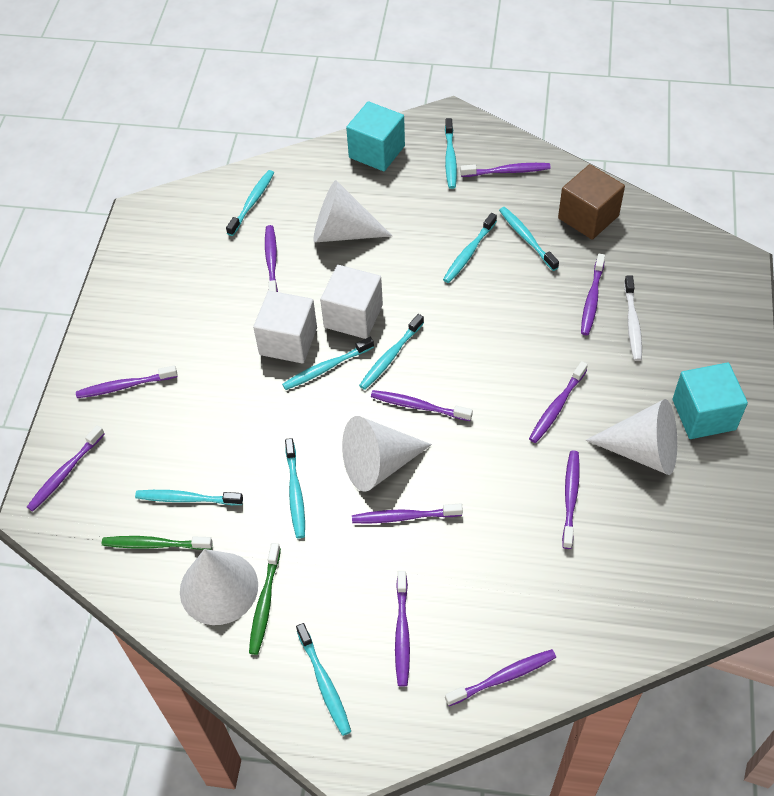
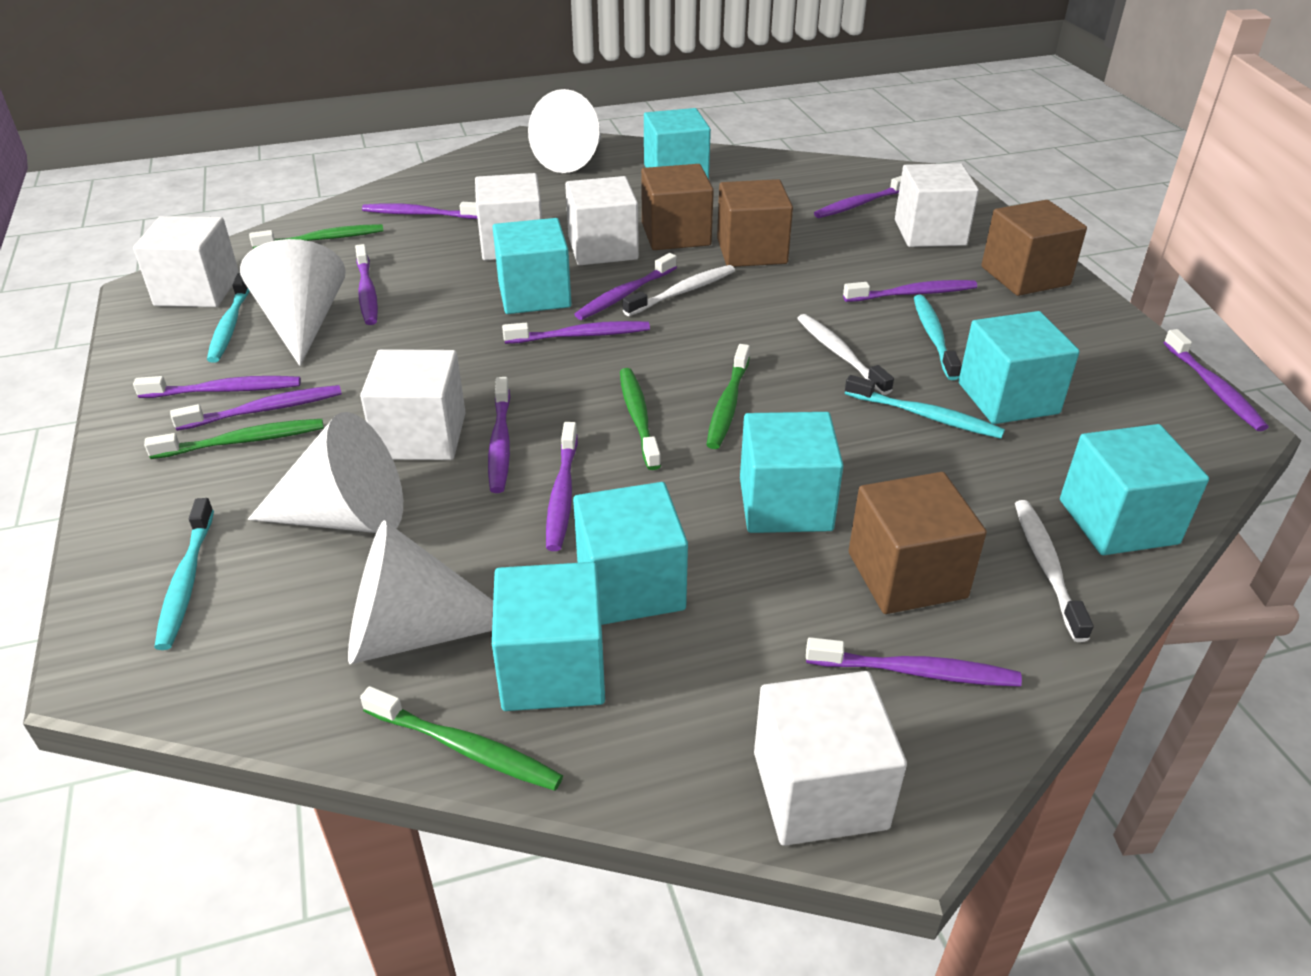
brown cube: [558,164,625,240] = 1 -> [641,164,714,250] [717,179,793,267] [849,472,987,614] [981,200,1087,296] = 4
green toothbrush: [102,536,213,550] [249,543,281,655] = 2 -> [144,419,324,459] [249,224,383,249] [360,686,563,791] [620,368,661,470] [706,344,750,449] = 5
purple toothbrush: [27,425,105,511] [76,365,178,398] [265,225,278,292] [352,504,463,524] [371,390,473,421] [395,571,410,687] [445,649,556,706] [460,163,551,177] [529,361,588,443] [562,450,580,549] [581,254,605,335] = 11 -> [133,376,301,398] [170,385,342,431] [355,244,378,325] [362,202,477,219] [488,377,510,493] [502,321,650,344] [546,422,578,551] [574,253,677,320] [806,637,1022,687] [814,176,901,218] [843,280,977,302] [1164,329,1268,431] = 12
turquoise cube: [346,101,405,171] [673,362,748,439] = 2 -> [492,562,605,711] [493,218,571,314] [573,482,688,625] [644,108,711,179] [740,412,844,533] [958,311,1080,424] [1060,424,1209,555] = 7
turquoise toothbrush: [135,490,243,505] [226,170,274,236] [282,337,374,390] [285,438,305,538] [296,623,351,736] [359,314,424,390] [443,213,497,283] [445,118,457,189] [499,207,559,271] = 9 -> [154,498,214,650] [207,273,250,363] [845,375,1005,439] [914,295,962,380] = 4
white cube: [253,291,317,363] [320,265,383,339] = 2 -> [133,216,239,307] [360,349,466,460] [475,173,542,260] [565,176,639,265] [754,671,907,846] [895,163,979,247] = 6
white toothbrush: [624,275,642,361] = 1 -> [623,265,735,316] [797,314,894,395] [1015,500,1094,642] = 3

